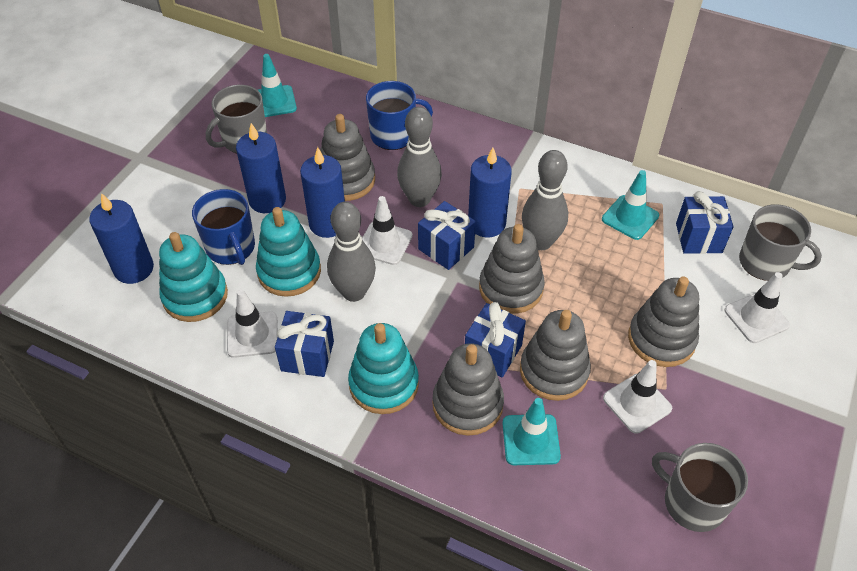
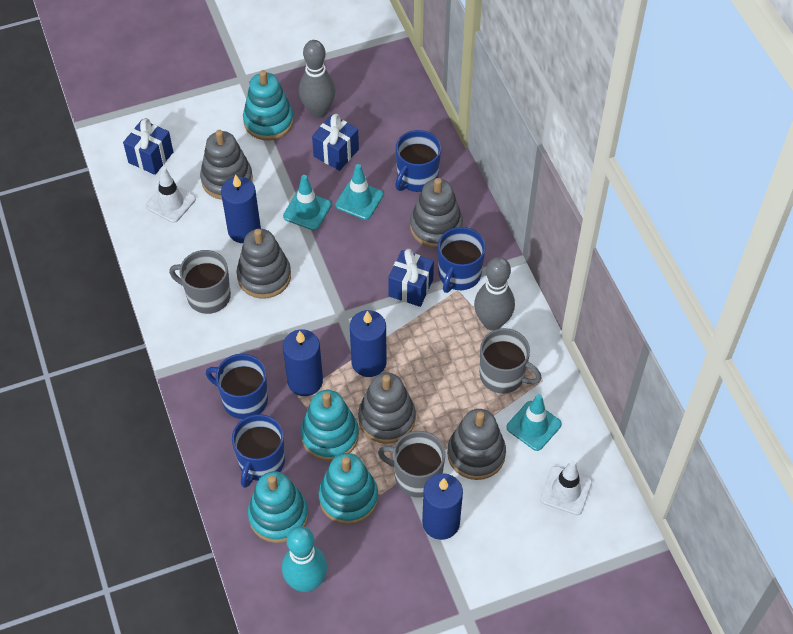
blue gift: [275,311,334,377] [418,201,476,270] [465,302,526,377] [676,191,734,254] = 4 -> [123,118,173,175] [312,114,359,171] [388,249,434,307] = 3
blue mug: [192,189,255,265] [366,81,433,150] = 2 -> [206,354,268,419] [232,414,285,488] [395,130,441,192] [438,227,486,293] = 4
grey bowling pin: [327,202,376,302] [397,107,442,207] [522,150,568,250] = 3 -> [299,40,335,118] [474,257,515,331] = 2
turquoise bowling pin: none = 0 -> [282,526,327,592] = 1
turquoise stacking toy: [159,232,228,322] [256,207,321,297] [348,323,419,414] = 3 -> [243,70,294,140] [248,471,308,543] [301,390,359,461] [319,453,378,525] = 4
white traffic cone: [227,289,278,358] [362,196,412,265] [603,360,672,434] [724,272,790,343] = 4 -> [146,167,196,223] [540,460,592,515] = 2

